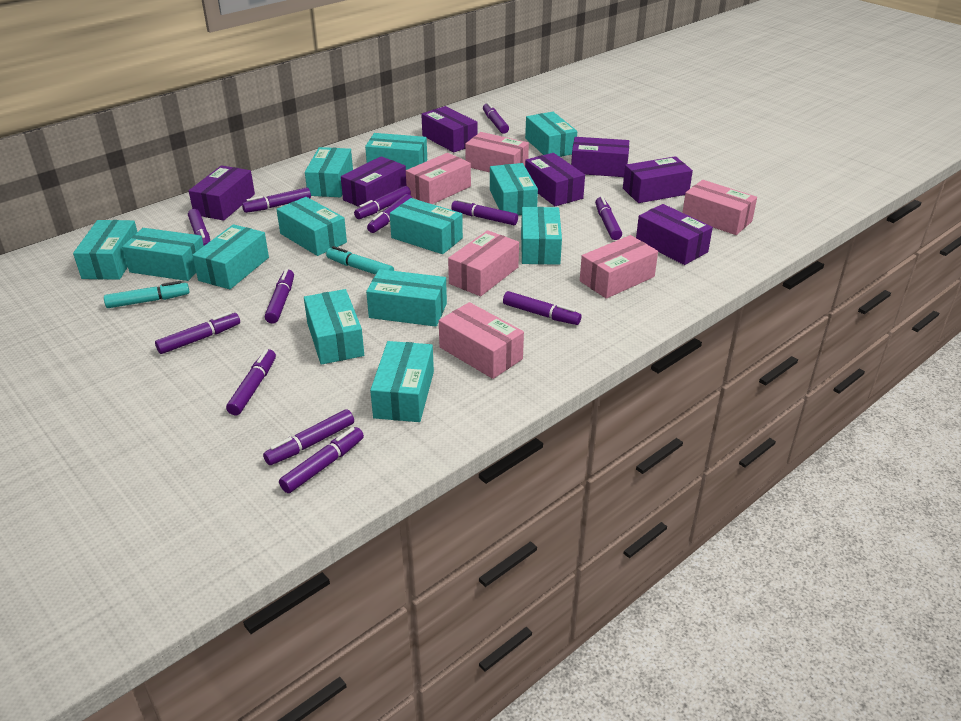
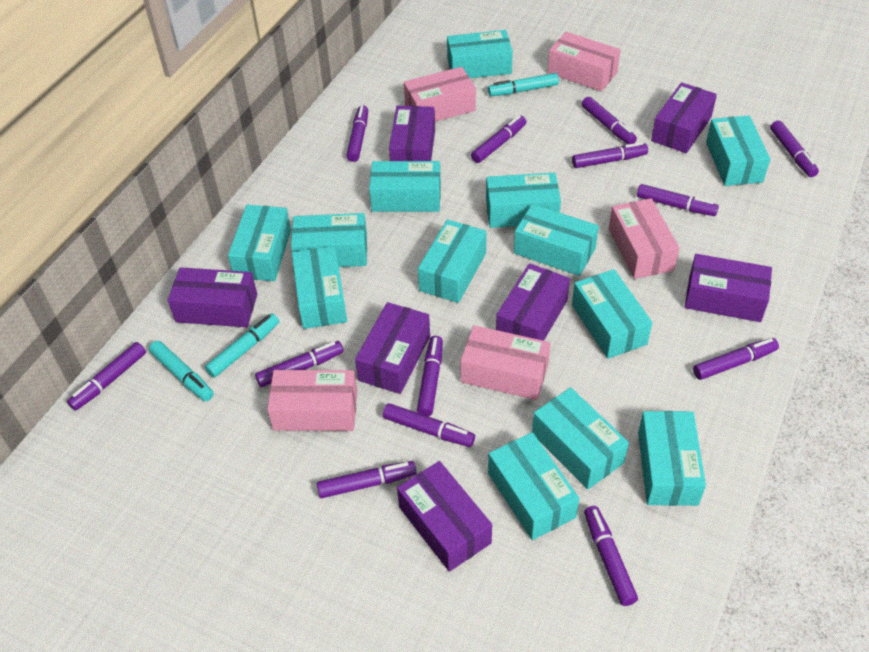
pink box: [406,153,471,204] [439,302,524,379] [448,230,519,296] [465,132,529,172] [580,235,658,299] [682,180,757,235] = 6 -> [267,370,357,431] [404,67,476,121] [460,325,550,400] [548,32,620,92] [609,198,679,279] = 5
turquoise marker: [104,281,189,308] [326,246,394,275] = 2 -> [149,341,214,401] [205,314,279,378] [488,73,559,96] = 3

